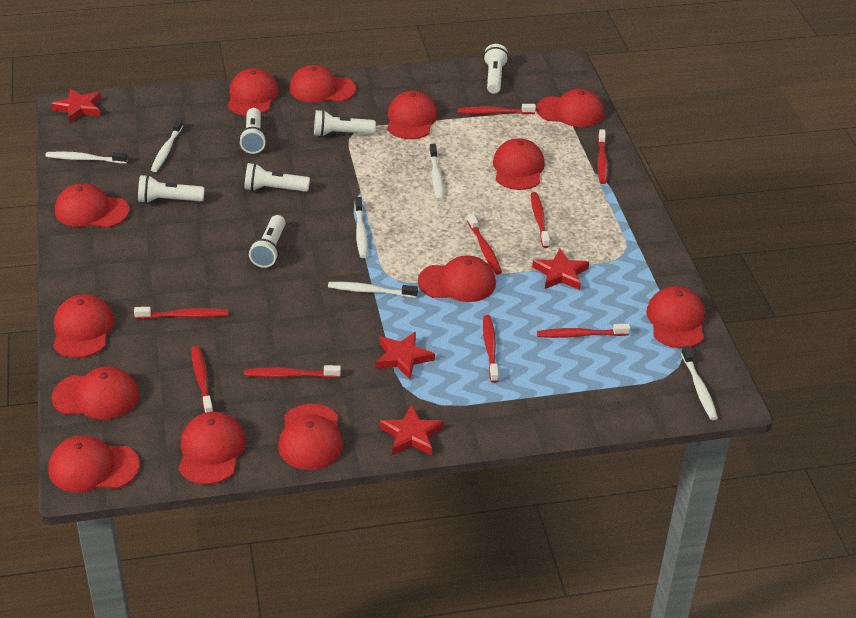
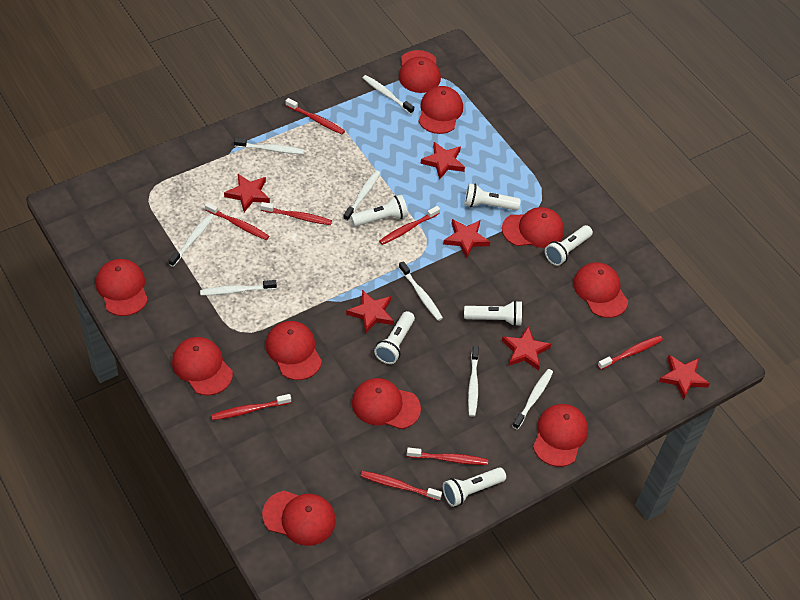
red cap: [48,435,140,492] [52,366,139,420] [53,294,114,358] [55,183,129,228] [179,412,246,485] [227,68,279,116] [278,404,343,470] [289,65,356,103] [387,91,437,139] [418,255,496,302] [493,138,545,190] [536,89,604,127] [646,286,705,348] = 13 -> [96,259,148,316] [172,337,233,395] [262,491,336,546] [266,321,322,380] [352,378,421,429] [399,50,441,93] [418,86,463,134] [502,207,564,248] [533,404,588,467] [573,262,628,318] = 10
red star: [51,89,101,123] [375,332,435,379] [380,405,444,455] [532,249,589,290] = 4 -> [224,174,270,212] [346,290,394,333] [420,142,465,179] [443,219,490,258] [502,326,551,370] [659,355,710,400] = 6
red toothbrush: [134,307,228,319] [192,346,213,413] [244,365,341,378] [458,104,536,114] [467,214,502,275] [483,315,499,383] [531,192,550,248] [537,324,630,338] [597,129,608,184] = 9 -> [205,202,269,240] [211,394,291,420] [260,202,332,225] [285,98,345,134] [361,471,442,501] [379,206,440,245] [407,448,488,465] [598,336,663,370] = 8
white toothbrush: [45,151,127,163] [151,118,183,172] [328,282,418,298] [355,197,368,258] [429,144,444,200] [681,346,718,420] = 6 -> [168,213,214,267] [200,280,277,295] [234,138,304,154] [343,170,380,221] [363,75,414,114] [399,261,443,321] [468,345,479,417] [512,369,553,430] = 8

